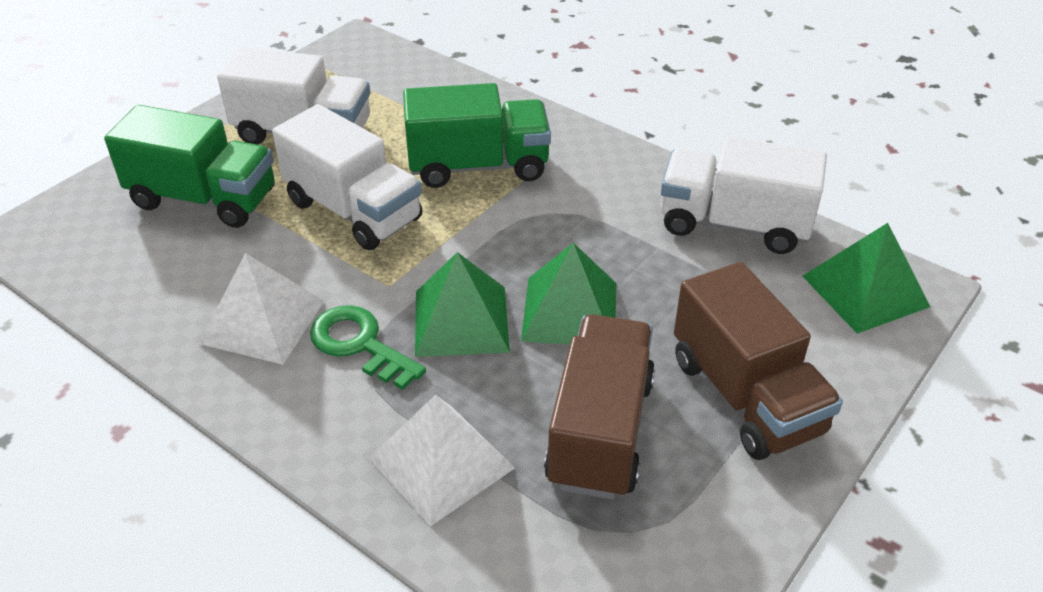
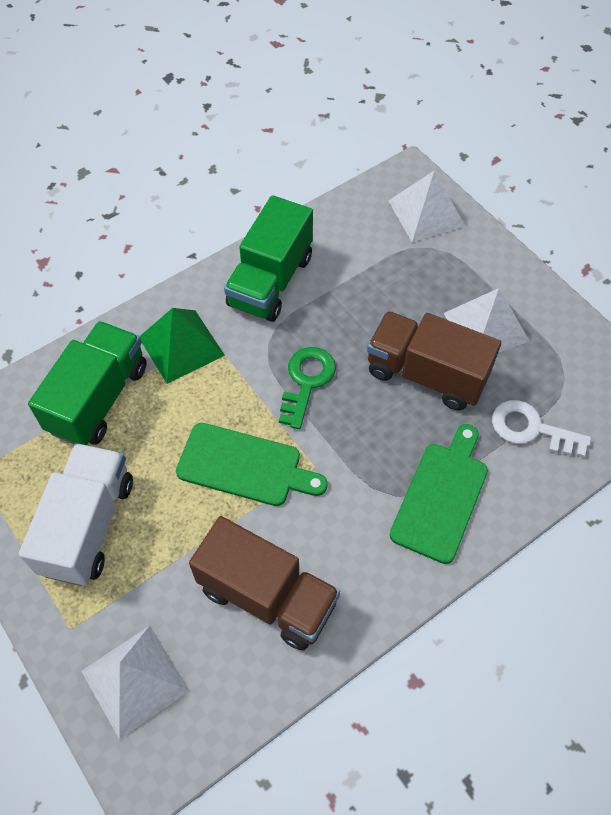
green cutting board: none = 0 -> [176,423,328,506] [390,424,488,564] = 2
green pyramid: [415,252,510,357] [521,243,616,345] [803,223,930,334] = 3 -> [140,308,225,384] = 1
white key: none = 0 -> [492,400,591,458] = 1
white pyramid: [199,253,324,365] [369,395,515,527] = 2 -> [81,626,190,740] [389,170,466,242] [443,288,529,353] = 3
white truck: [217,47,370,145] [272,104,422,250] [661,136,827,254] = 3 -> [19,443,133,586] = 1

